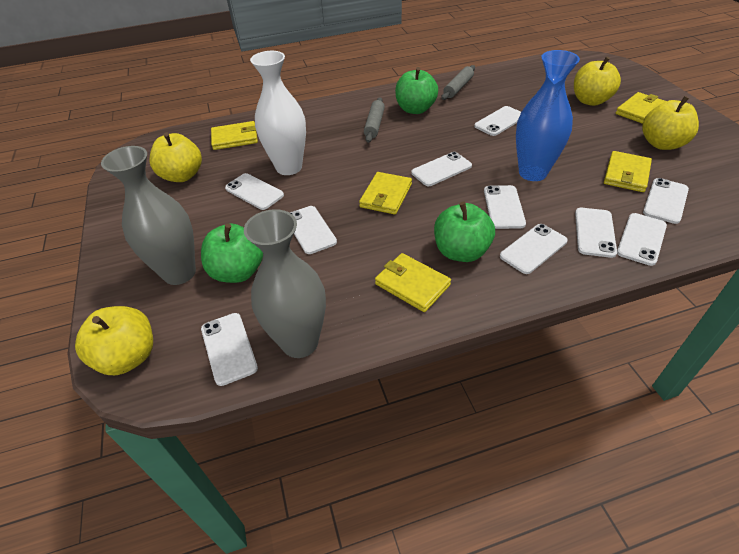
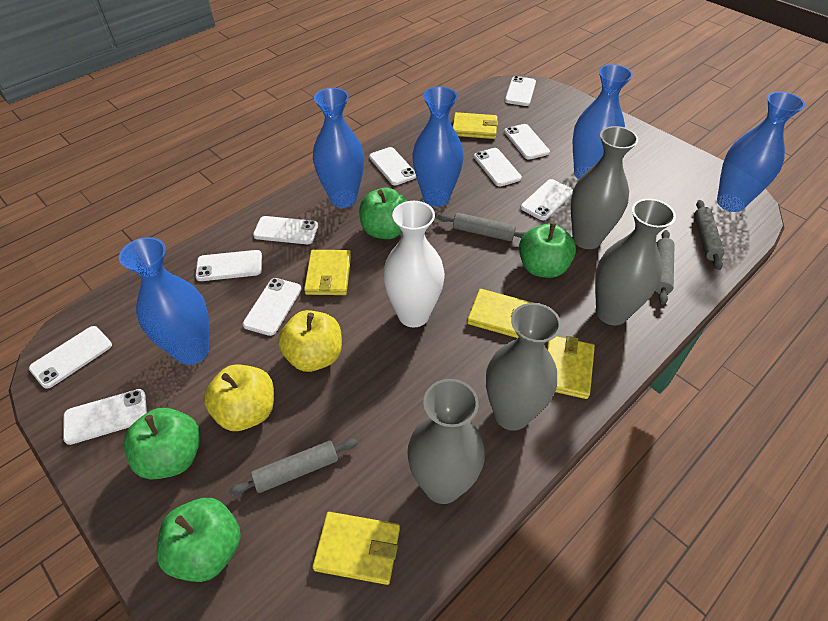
blue vase: [516,50,580,181] = 1 -> [119,237,209,365] [313,88,364,208] [413,87,464,207] [573,64,633,179] [717,91,805,212] = 5
green apple: [201,224,263,283] [395,67,438,114] [434,202,495,262] = 3 -> [124,408,201,479] [157,498,241,582] [359,188,407,239] [519,222,576,278] = 4
grey rolling pin: [364,97,385,143] [441,65,475,100] = 2 -> [229,439,358,495] [437,213,526,241] [655,230,675,305] [694,200,725,270] = 4
grey vase: [101,146,196,285] [244,209,326,358] = 2 -> [407,379,485,504] [486,303,561,431] [571,126,638,249] [595,199,676,325] = 4
yellow apple: [75,306,153,375] [150,133,202,182] [574,56,621,106] [642,96,699,150] = 4 -> [204,365,274,431] [278,310,342,372] = 2

